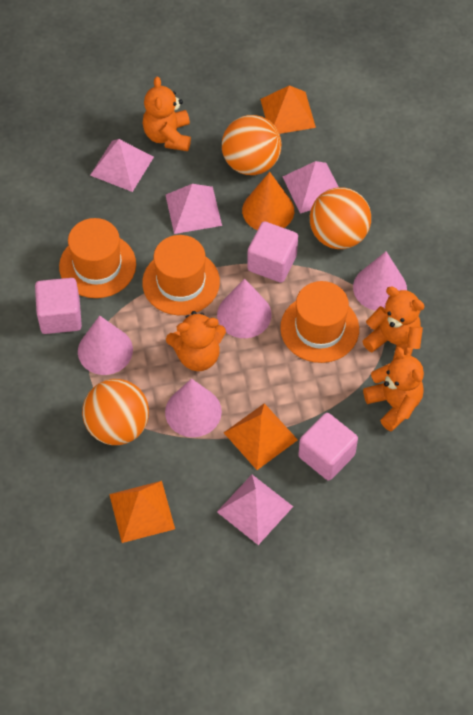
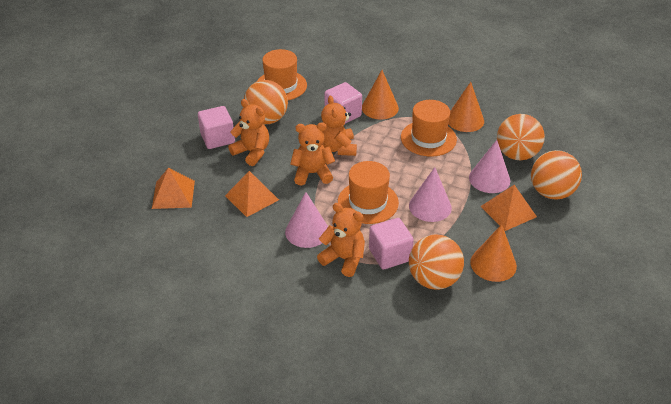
orange ball: [82,379,149,445] [222,115,282,175] [310,187,371,249] = 3 -> [244,80,288,124] [409,234,464,290] [497,114,545,160] [531,150,582,200] = 4
orange cone: [242,172,294,230] = 1 -> [362,70,399,120] [448,82,484,132] [470,224,517,282] = 3
pink cone: [78,316,133,375] [165,379,222,437] [217,279,272,338] [353,252,407,311] = 4 -> [285,192,328,248] [409,167,452,222] [469,140,510,193] = 3
pink pyramid: [90,139,154,192] [166,184,222,234] [217,475,293,545] [283,161,339,213] = 4 -> none = 0

